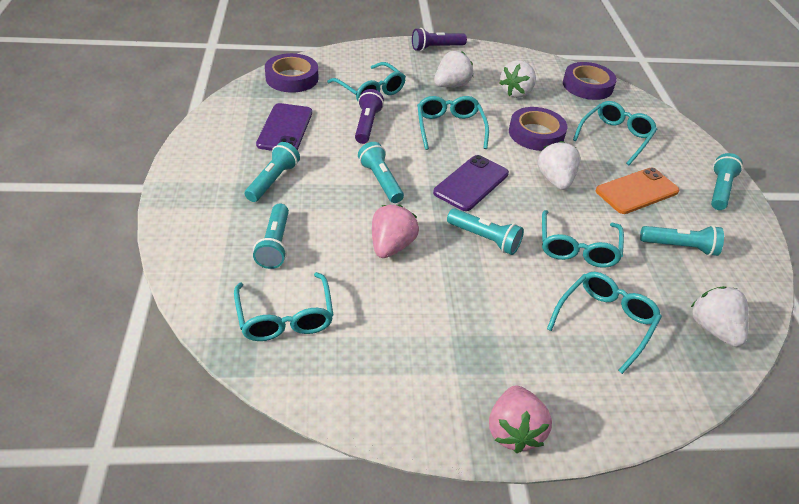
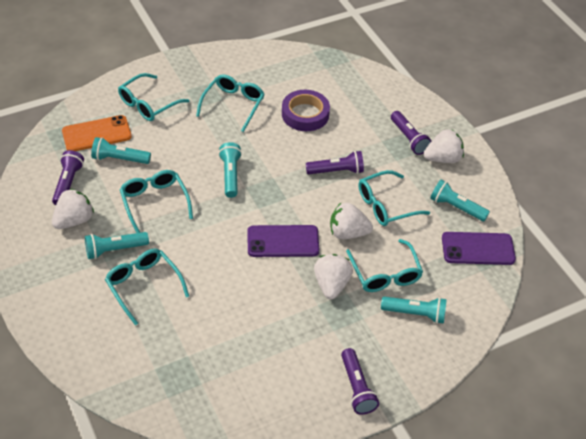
pink strawberry: [372,205,419,258] [489,385,552,453] = 2 -> none = 0
purple flashlight: [355,89,384,144] [412,28,467,51] = 2 -> [52,150,84,205] [306,151,364,174] [341,348,379,415] [391,111,431,155] = 4
purple tape: [265,53,318,93] [509,107,568,151] [563,62,617,100] = 3 -> [282,90,330,131] = 1
turquoise flashlight: [245,142,300,202] [253,203,289,269] [358,142,404,203] [447,209,524,255] [640,225,724,256] [711,153,743,210] = 6 -> [85,232,149,259] [91,137,151,164] [219,142,242,198] [381,296,447,324] [430,180,490,221] = 5

